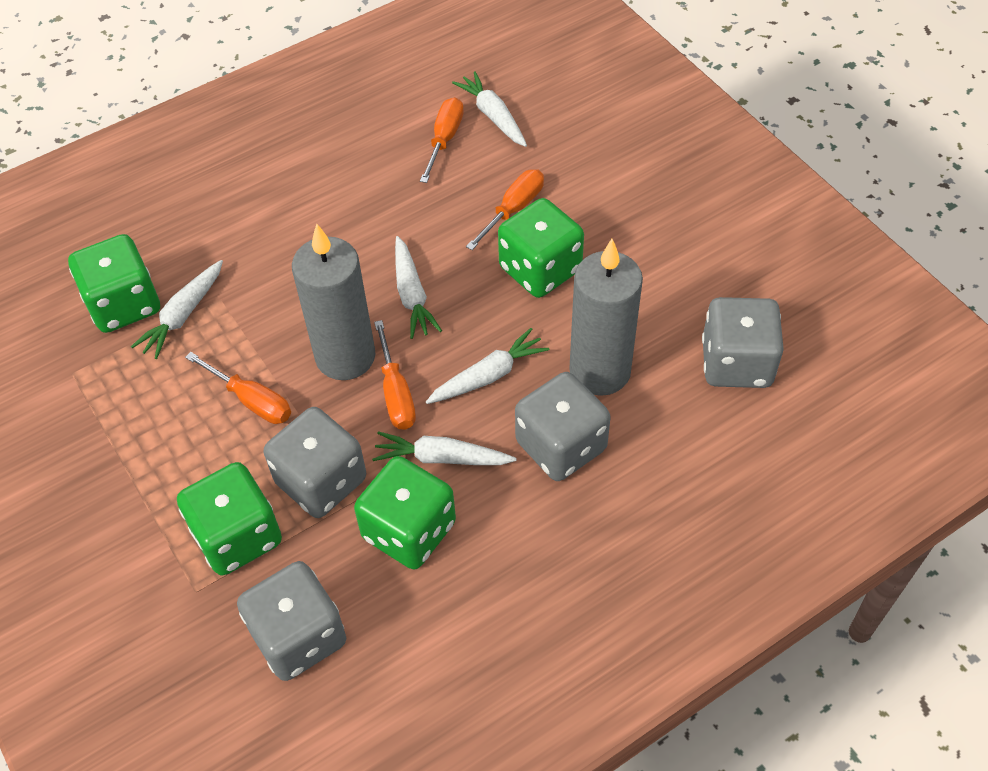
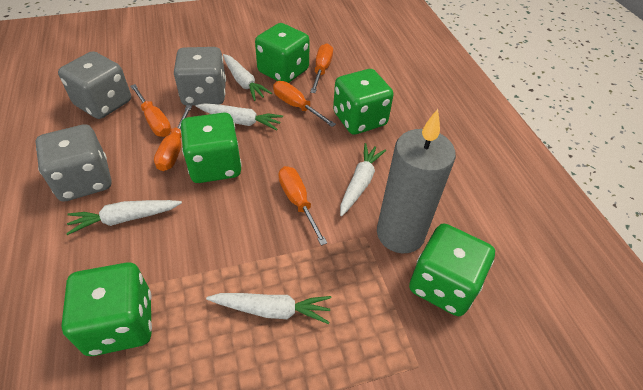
green dice: [68,234,160,333] [177,462,282,575] [354,456,456,570] [498,198,584,298] = 4 -> [61,262,152,356] [180,113,242,183] [255,23,310,83] [333,69,394,135] [409,223,495,316] = 5
grey candle: [292,223,375,380] [569,239,643,396] = 2 -> [377,109,456,253] = 1
grey dice: [237,561,346,681] [264,407,366,518] [515,372,611,481] [702,297,784,388] = 4 -> [35,124,111,202] [58,51,131,119] [174,47,226,106] = 3
orange screwdriver: [185,352,291,424] [374,320,416,430] [420,97,464,183] [466,169,544,250] = 4 -> [130,84,171,137] [154,105,192,171] [273,81,336,127] [278,166,327,246] [310,43,333,93] = 5

